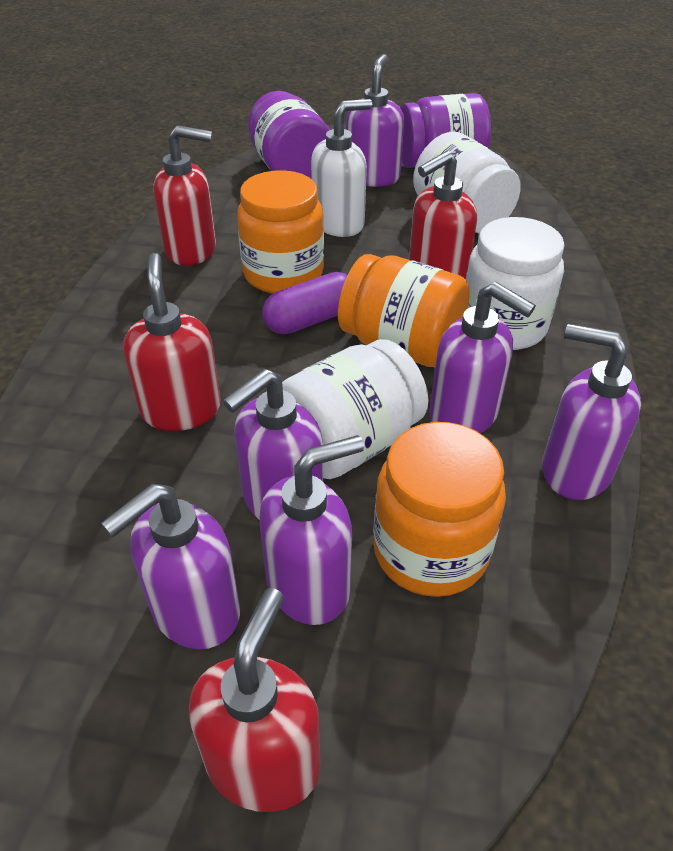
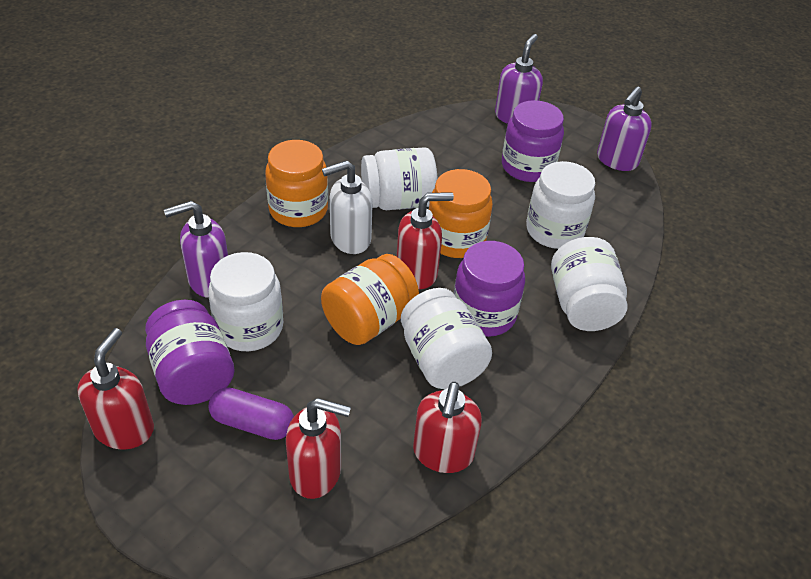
purple jar: [248,91,330,179] [401,93,491,168] = 2 -> [145,300,234,405] [454,241,525,337] [502,100,564,182] = 3
purple soap dispenser: [101,484,240,649] [223,369,323,519] [259,435,364,625] [346,54,404,187] [429,282,536,434] [542,324,641,500] = 6 -> [164,201,228,298] [495,34,543,124] [597,86,652,171] = 3
white jar: [282,339,428,479] [413,132,521,233] [466,217,565,350] = 3 -> [208,252,283,351] [361,147,438,210] [401,288,492,389] [526,161,595,249] [551,237,627,331] = 5

